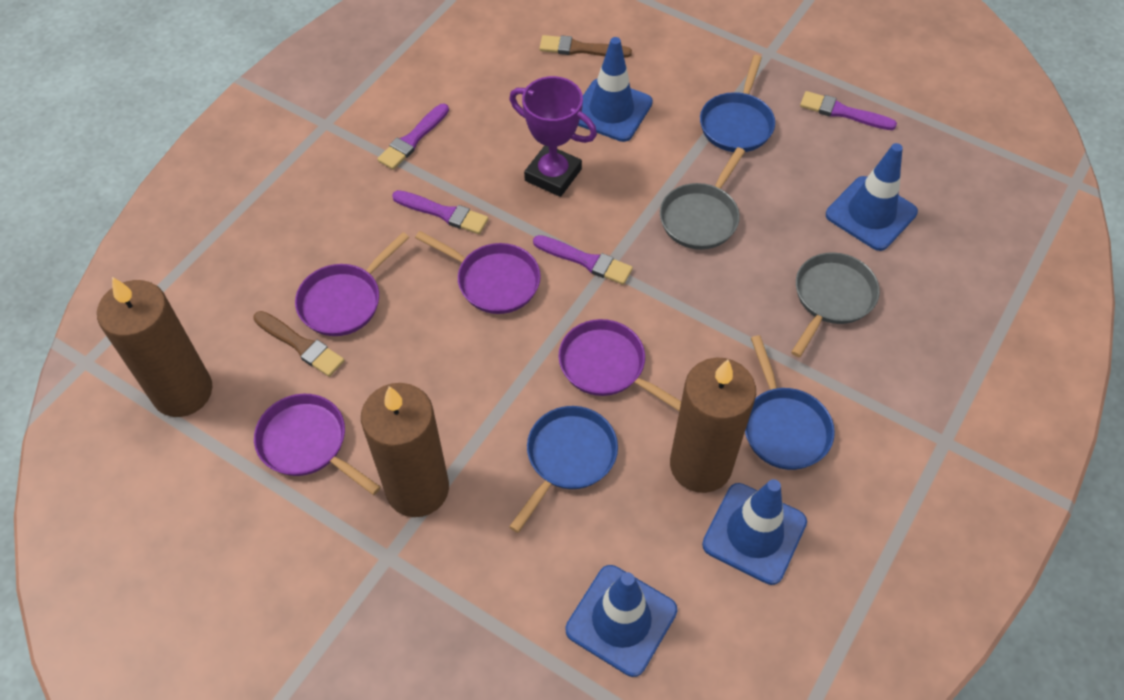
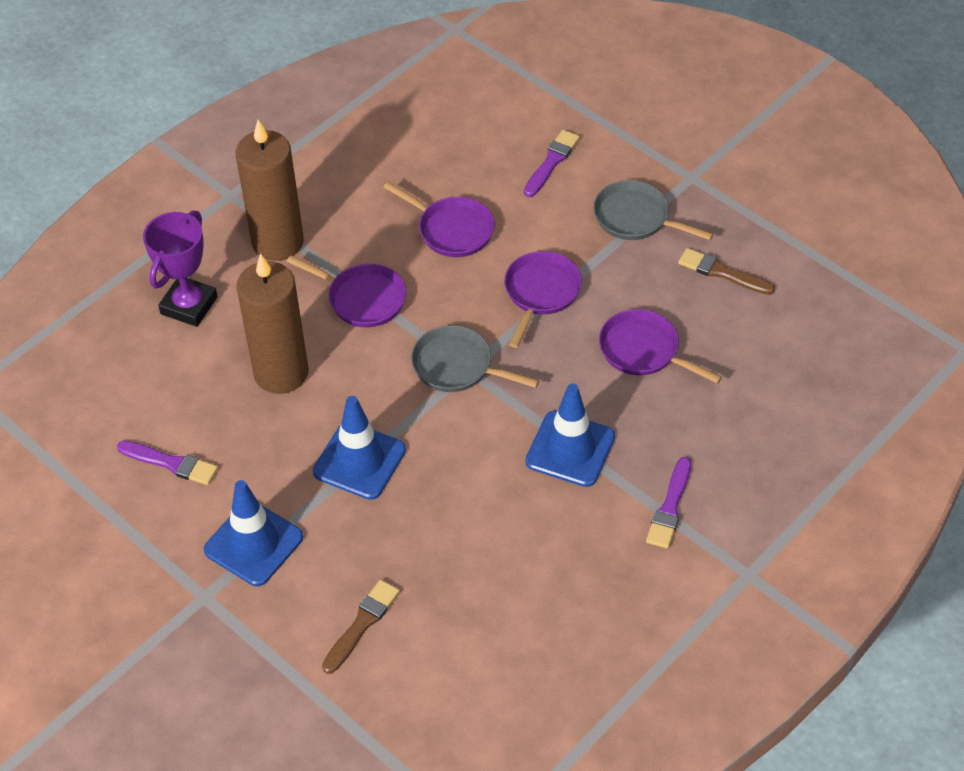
blue pan: [509,406,618,533] [700,55,775,152] [745,335,835,470] = 3 -> none = 0
blue traffic cone: [566,565,677,677] [578,37,653,142] [702,479,807,585] [826,143,918,251] = 4 -> [204,480,303,586] [313,396,406,500] [525,384,615,487] = 3
brown candle: [97,277,212,417] [361,383,449,517] [670,358,756,493] = 3 -> [236,120,304,261] [236,254,309,394] = 2
purple brush: [377,104,449,170] [392,190,489,234] [533,235,633,285] [800,91,897,130] = 4 -> [117,441,218,485] [524,130,580,197] [646,457,691,549] = 3

